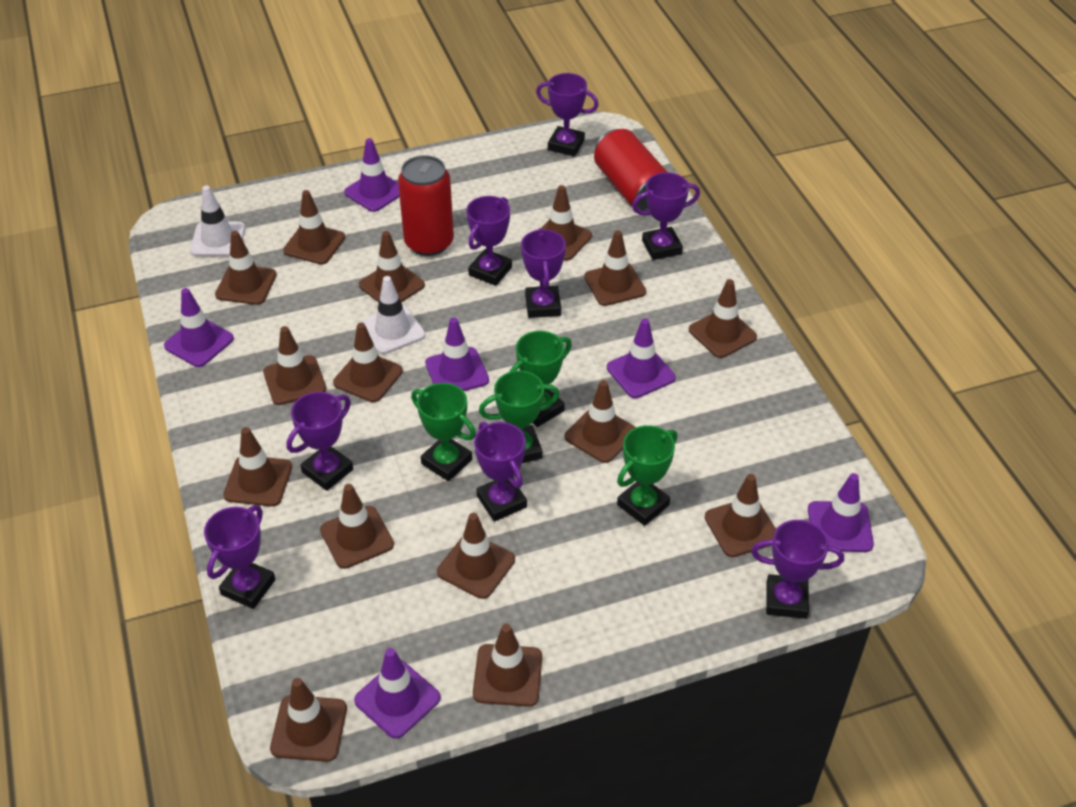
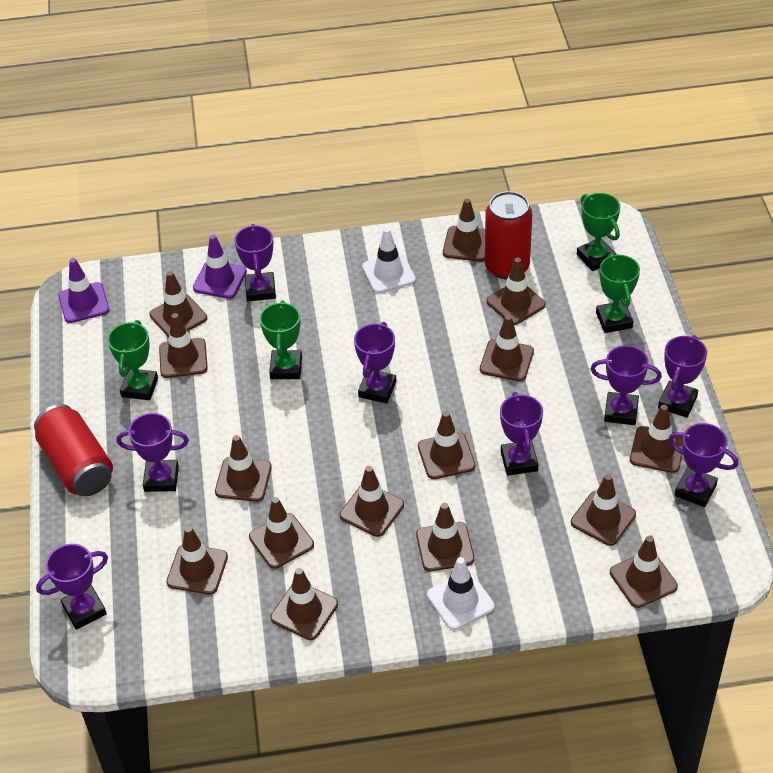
purple traffic cone: [164,288,234,367] [344,138,400,212] [354,648,441,739] [425,317,489,391] [607,319,676,398] [808,473,874,552] = 6 -> [58,258,109,323] [193,235,247,299] = 2

